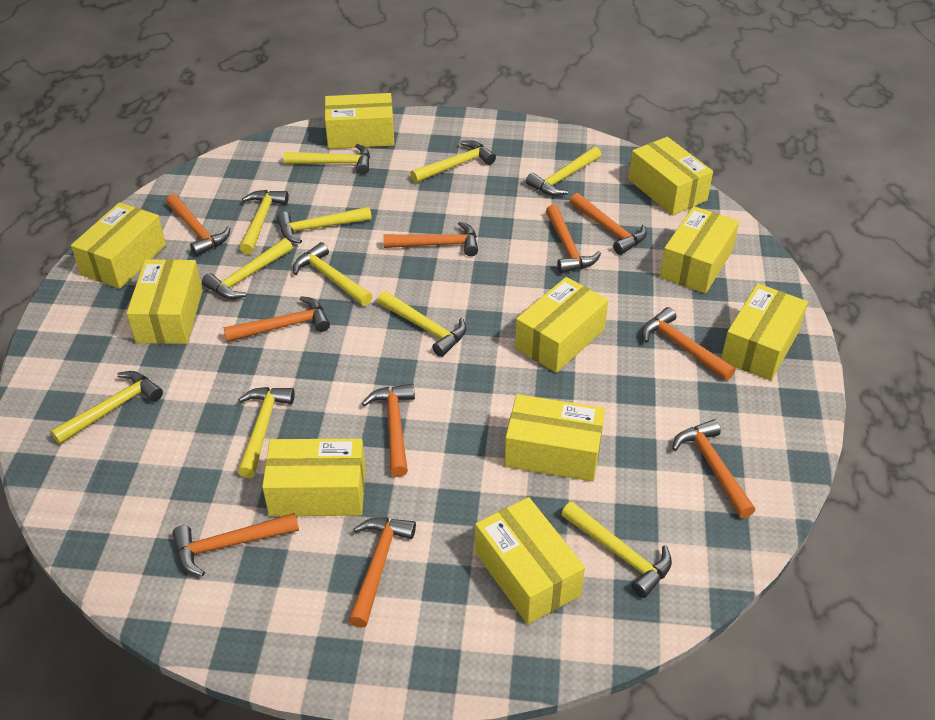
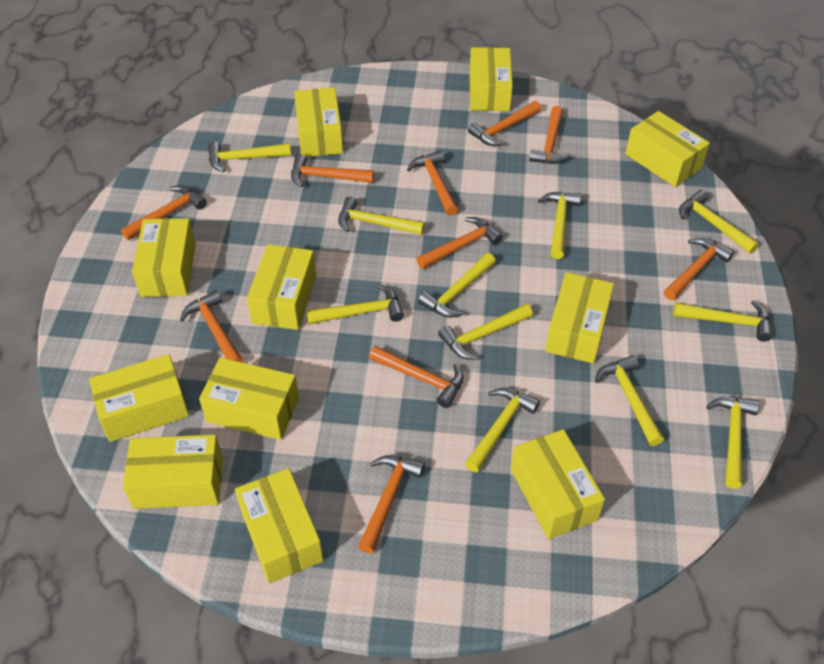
yellow box: [71,202,166,289] [127,259,203,344] [262,439,366,516] [325,93,394,149] [475,497,585,625] [504,394,605,482] [515,277,608,373] [628,137,713,215] [660,206,739,294] [721,283,808,381] = 10 -> [89,354,189,442] [123,435,223,509] [132,218,196,297] [199,357,299,440] [235,468,323,583] [247,244,316,330] [294,87,343,157] [469,47,513,111] [511,429,605,539] [545,272,614,364] [625,111,710,187] = 11

